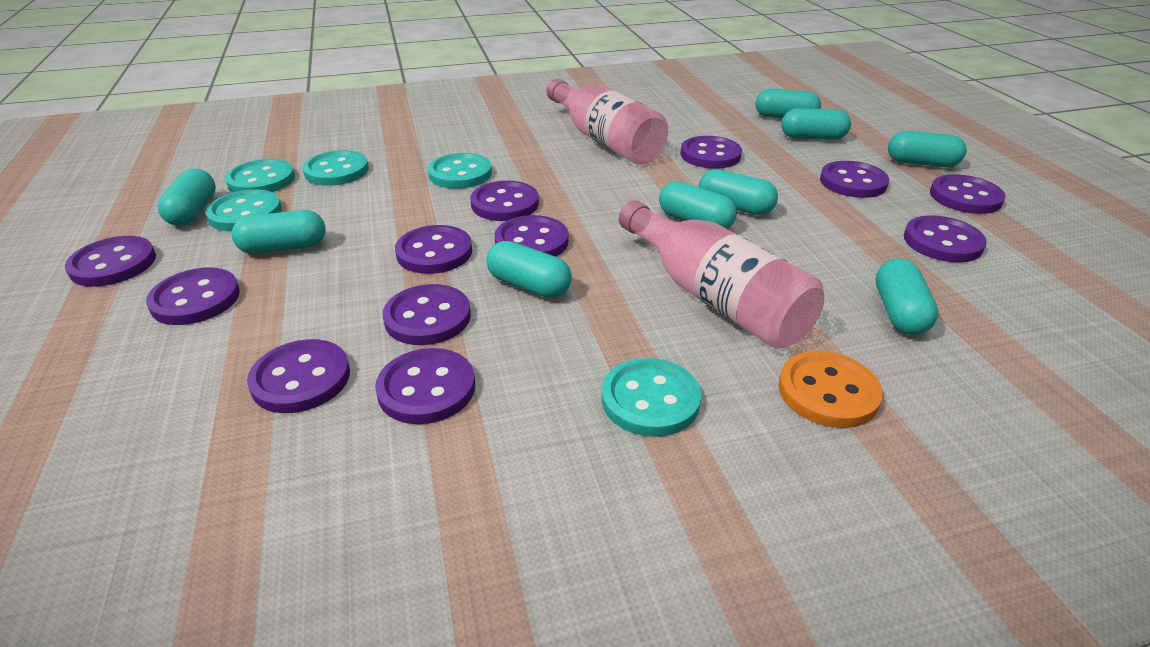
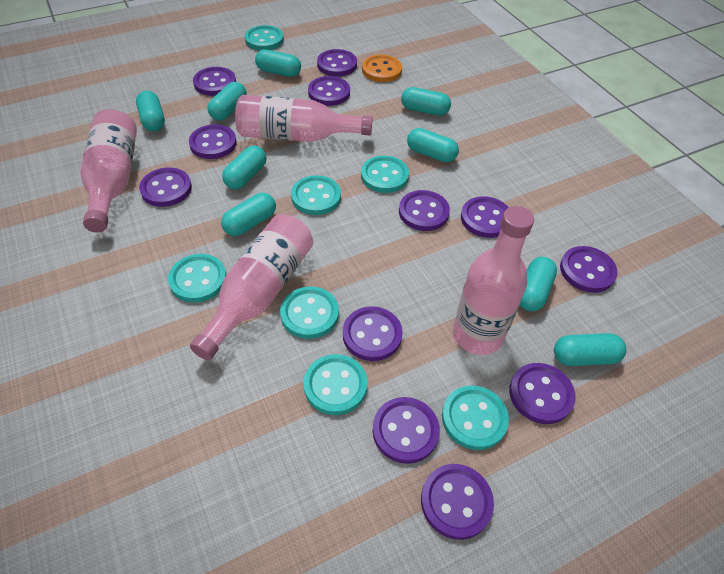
pink bottle: [547,79,668,165] [619,200,825,349] = 2 -> [80,109,137,233] [190,214,313,360] [235,95,373,142] [453,206,534,355] = 4
turquoise button: [205,189,282,232] [225,159,295,192] [302,150,369,186] [428,153,492,189] [601,358,701,437] = 5 -> [168,254,226,303] [245,25,284,50] [280,286,339,339] [291,175,341,215] [304,354,368,415] [361,156,409,193] [442,386,509,450] = 7

